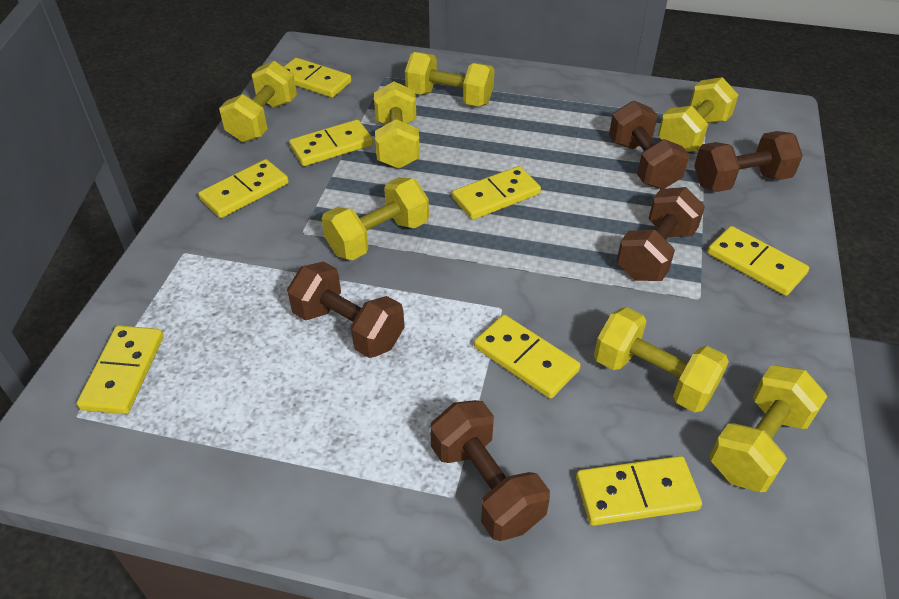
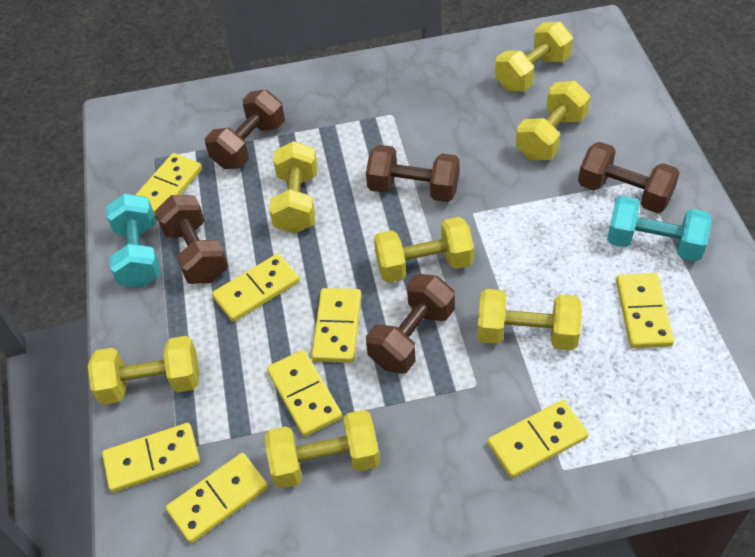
turquoise dumbbell: none = 0 -> [106,194,161,288] [607,195,711,262] = 2

